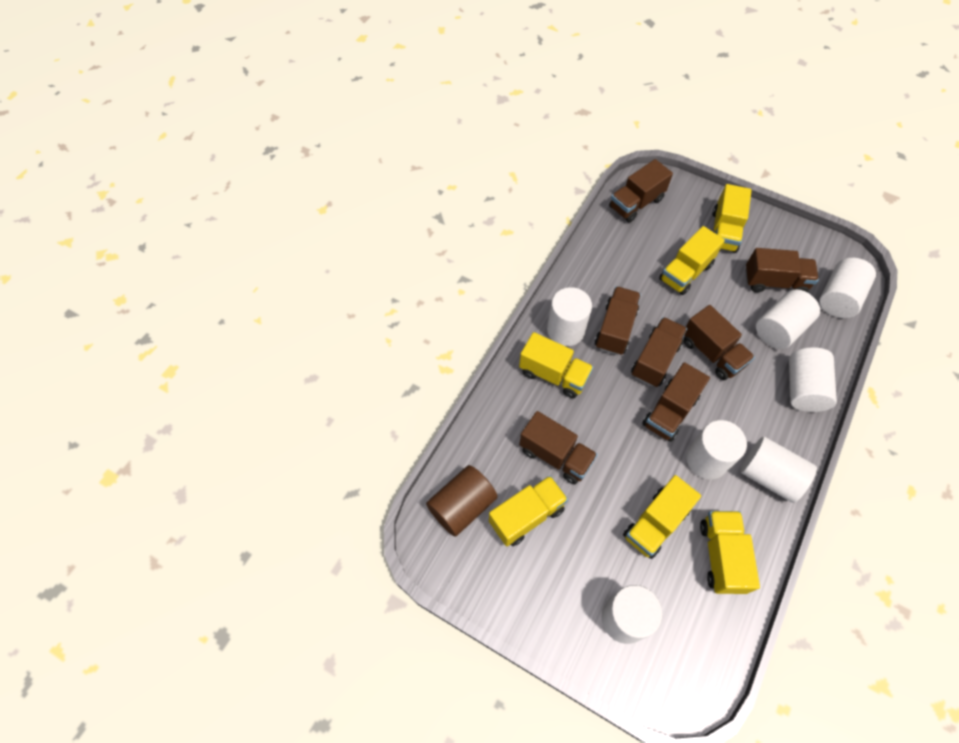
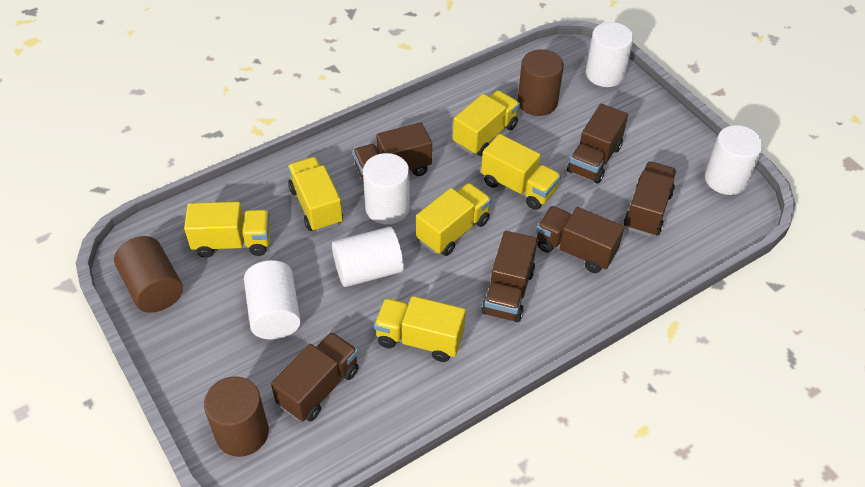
brown cylinder: [426,465,497,537] = 1 -> [114,236,183,313] [204,376,269,457] [518,49,564,116] = 3
brown truck: [519,411,598,484] [595,286,641,355] [609,159,673,222] [631,317,687,387] [642,362,710,442] [684,305,755,380] [745,248,819,293] = 7 -> [271,332,359,421] [353,122,432,182] [481,231,537,322] [537,206,624,273] [567,104,628,184] [624,161,677,237] = 6
white cylinder: [547,287,592,346] [602,585,663,644] [686,420,747,480] [741,437,817,503] [756,289,820,349] [789,347,837,412] [819,258,876,318] = 7 -> [244,260,301,339] [332,227,404,287] [363,153,410,225] [586,22,633,87] [705,125,763,195] = 5

